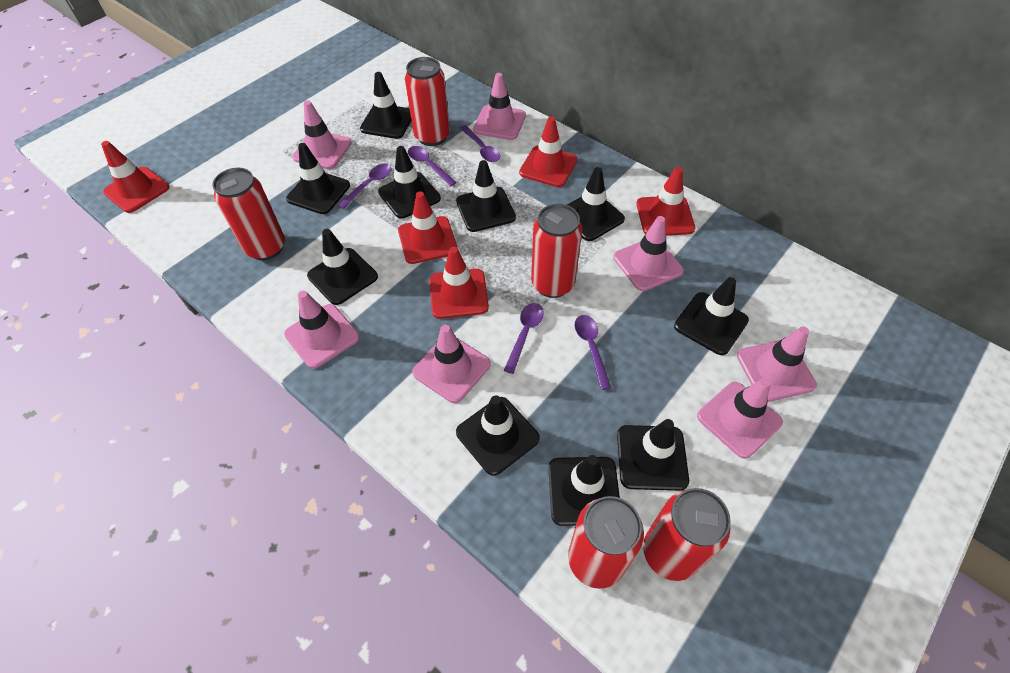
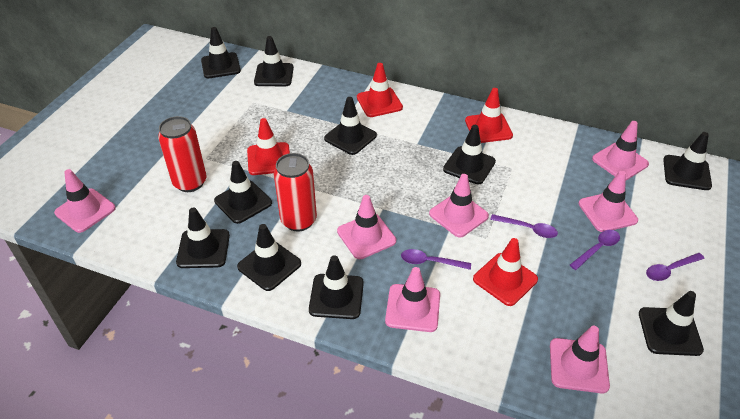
purple spoon: [338,164,392,209] [408,146,457,187] [460,125,501,162] [504,303,544,374] [575,315,611,390] = 5 -> [401,249,471,270] [490,214,558,238] [570,230,620,270] [646,253,705,281] = 4
red can: [213,168,285,260] [405,57,450,146] [531,204,582,298] [568,496,644,589] [643,488,731,581] = 5 -> [158,116,207,192] [274,153,317,232] = 2
red traffic cone: [101,141,169,213] [398,192,457,264] [430,247,489,319] [519,117,577,187] [636,167,695,236] = 5 -> [247,118,290,175] [357,63,403,117] [465,88,513,143] [473,238,538,306] = 4

